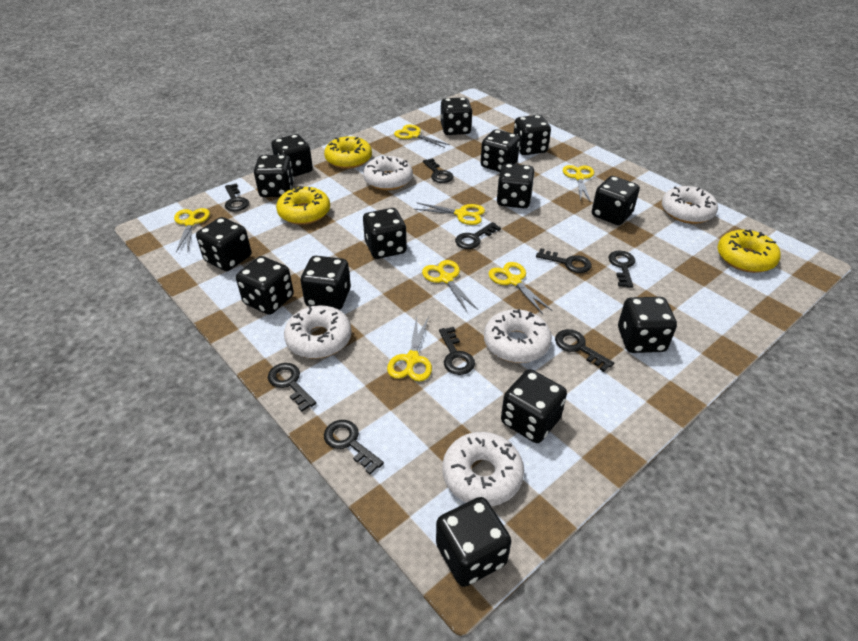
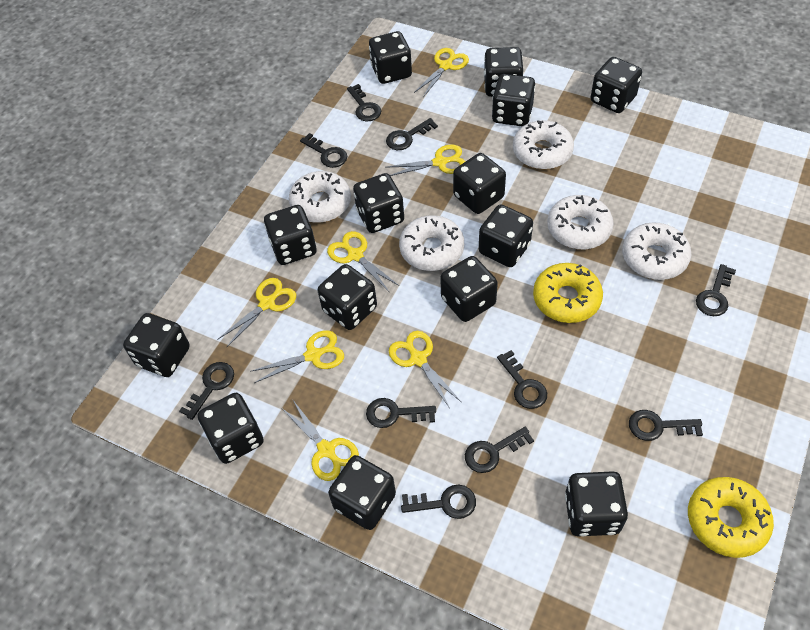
black key: [225,183,249,211] [268,363,316,412] [324,420,384,474] [423,158,454,183] [439,327,475,375] [455,222,501,249] [536,248,592,273] [555,329,614,372] [608,250,635,288] = 9 -> [179,362,234,420] [300,133,347,168] [347,84,381,121] [366,398,436,428] [386,118,438,150] [401,485,476,519] [465,427,534,473] [497,350,547,409] [629,410,703,441] [696,264,736,316] = 10
yellow donut: [276,186,330,225] [324,136,372,169] [717,229,781,273] = 3 -> [533,263,603,323] [688,477,774,558] = 2

